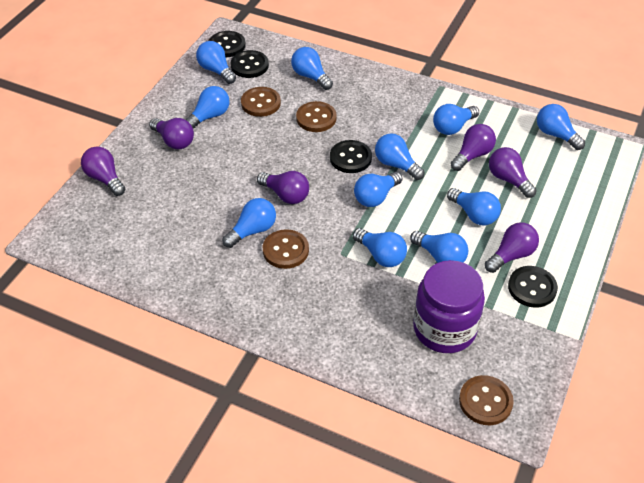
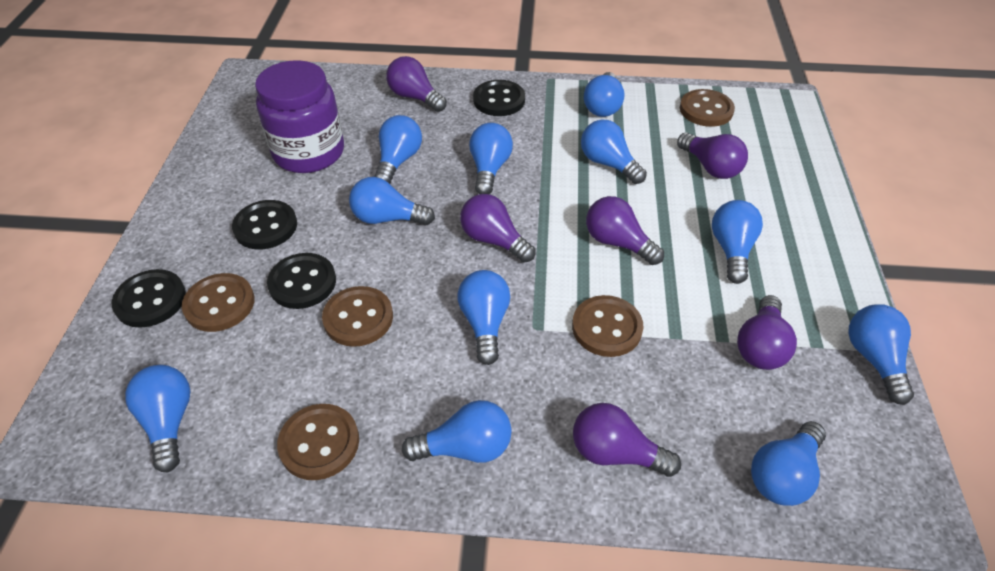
brown button: [241,87,281,117] [263,229,309,269] [296,101,337,132] [459,375,514,425] = 4 -> [182,273,255,332] [277,404,359,480] [322,286,393,347] [572,295,643,357] [680,89,735,127] = 5

